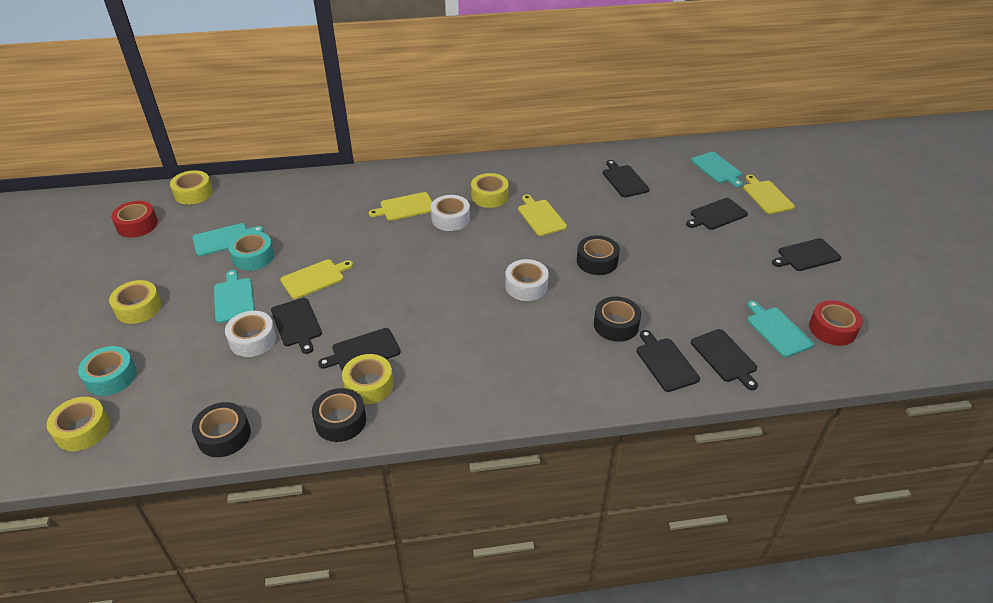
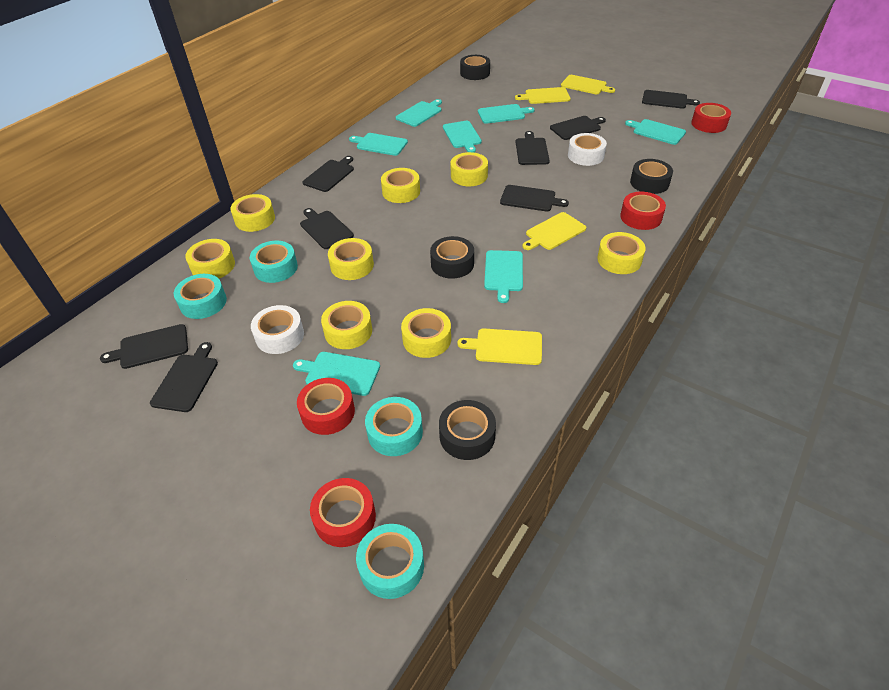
black cutting board: [271,298,322,354] [318,328,400,371] [603,160,650,197] [636,330,700,392] [686,198,748,230] [691,329,758,390] [772,238,841,271] = 7 -> [100,324,188,369] [150,342,218,412] [300,208,354,249] [303,156,354,192] [500,185,569,212] [516,131,550,165] [550,116,606,140] [642,90,700,109] = 8
red tape: [111,201,158,238] [809,300,863,346] = 2 -> [297,378,355,435] [310,478,376,547] [620,192,666,230] [691,103,731,133] = 4
turquoise cutting board: [192,223,264,256] [214,270,255,323] [691,152,743,187] [747,301,814,357] = 4 -> [293,352,380,396] [349,133,408,156] [396,99,442,127] [443,121,482,153] [478,104,535,124] [484,250,523,303] [625,119,686,145] = 7
turquoise tape: [78,346,137,396] [228,231,274,271] = 2 -> [174,274,227,319] [250,241,298,283] [356,524,424,599] [365,397,423,456] = 4
white tape: [225,311,276,357] [431,195,470,231] [505,259,549,301] = 3 -> [251,305,304,354] [568,133,607,166] = 2
yellow tape: [47,397,110,451] [109,280,162,324] [170,170,213,205] [342,354,394,404] [471,173,509,208] = 5 -> [185,239,235,278] [230,194,275,232] [321,301,372,349] [328,238,374,280] [381,168,420,203] [401,308,451,358] [450,152,488,186] [597,232,646,274] = 8

